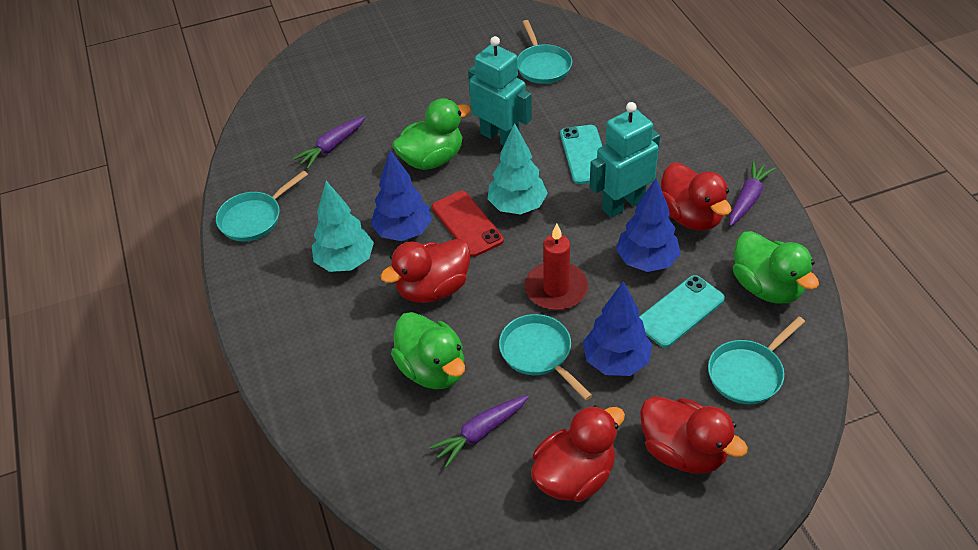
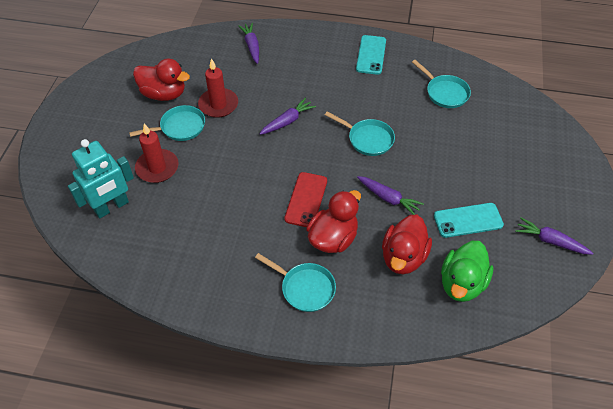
blue tree: [371,150,432,241] [583,281,652,376] [616,178,681,272] = 3 -> none = 0
green duck: [391,312,465,389] [392,98,471,170] [733,231,819,303] = 3 -> [441,241,493,302] = 1
purple carrot: [293,116,365,169] [429,395,529,468] [729,161,776,226] = 3 -> [238,23,259,64] [259,98,316,135] [357,176,424,215] [515,217,593,255] = 4
red candle: [525,224,588,310] = 1 -> [135,123,179,183] [198,58,238,118] = 2
red duck: [381,239,470,303] [531,405,625,502] [640,396,748,474] [661,163,731,230] = 4 -> [133,58,190,101] [306,190,361,253] [382,215,432,274] = 3
turquoise robot: [468,36,532,146] [590,102,660,218] = 2 -> [68,139,134,218] = 1
turquoise tree: [312,181,374,272] [488,123,548,215] = 2 -> none = 0

